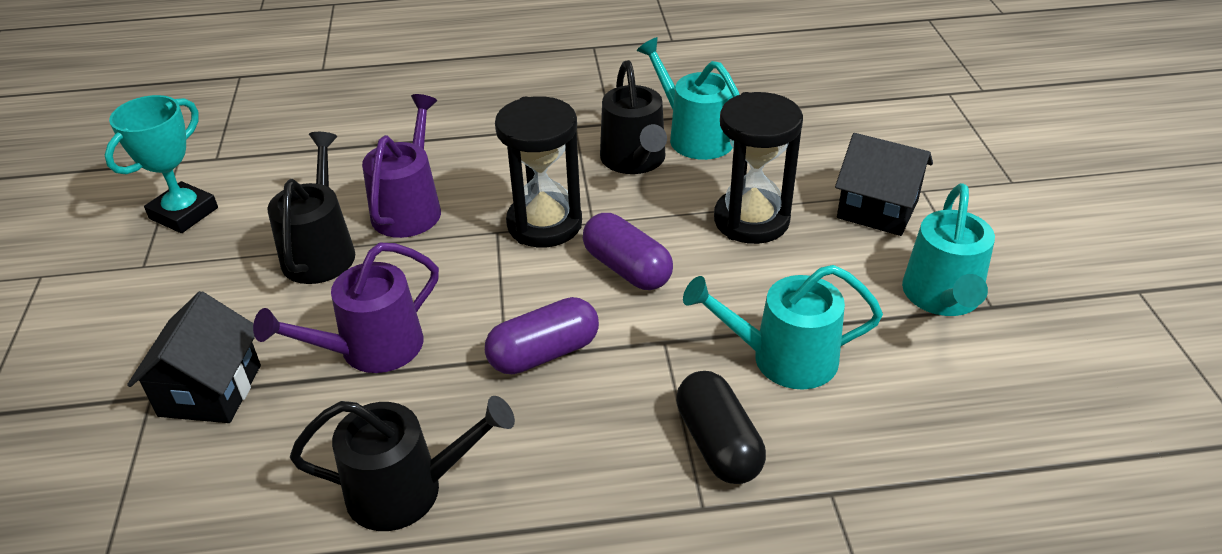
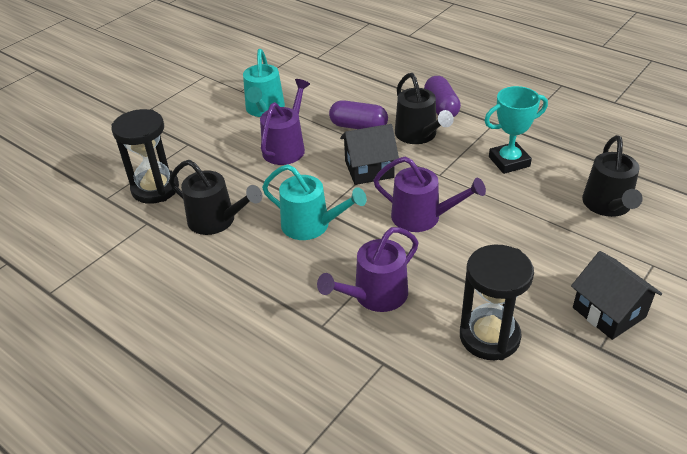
black capsule: [676,371,766,484] = 1 -> none = 0
purple watering can: [253,243,439,373] [362,94,441,238] = 2 -> [260,79,310,165] [317,227,419,312] [373,157,486,232] = 3
turquoise watering can: [637,37,740,160] [683,265,883,390] [902,183,995,316] = 3 -> [243,49,285,117] [262,164,367,240] = 2

